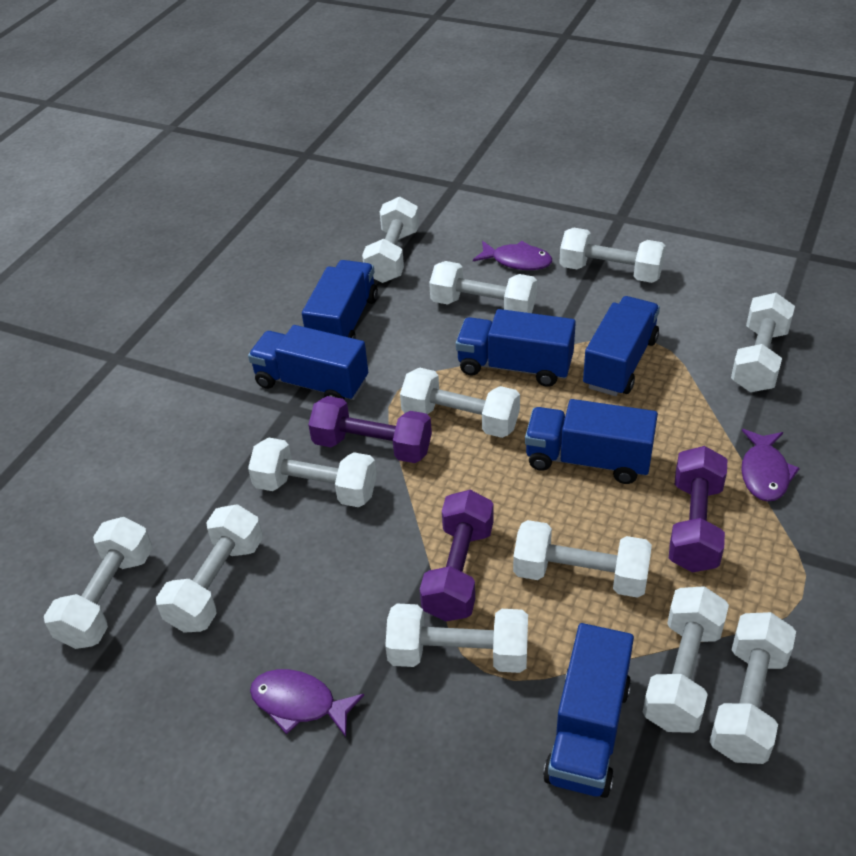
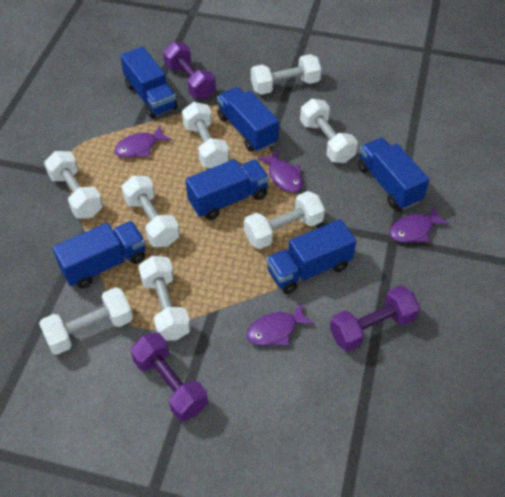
purple fish: [250,669,364,737] [473,241,552,270] [741,429,800,501] = 3 -> [114,126,172,158] [246,302,315,346] [257,149,303,193] [389,206,450,243] = 4
white dumbbell: [44,517,153,649] [156,504,263,633] [248,438,377,507] [362,197,419,283] [385,604,528,673] [400,368,520,438] [429,261,537,313] [513,520,652,598] [559,228,666,283] [643,586,729,733] [710,612,796,764] [731,293,795,392] = 12 -> [39,287,133,355] [44,151,103,219] [122,176,180,247] [138,256,191,341] [182,102,229,168] [244,191,325,249] [251,54,321,95] [300,99,358,163] = 8

